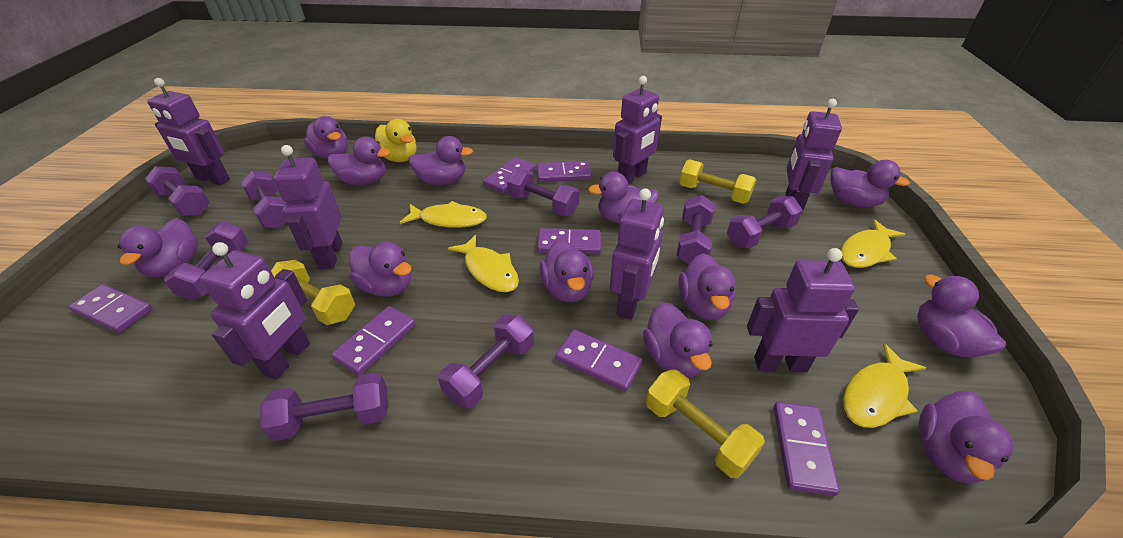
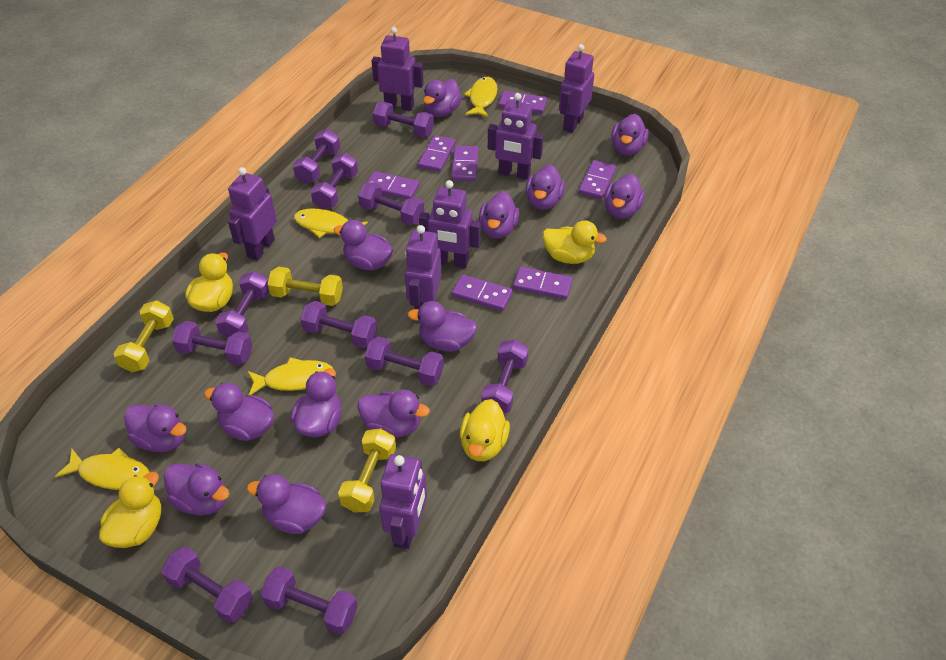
purple duck: [117,218,198,278] [304,116,348,159] [328,137,390,185] [349,242,412,297] [409,136,473,185] [539,240,594,302] [588,172,659,223] [643,302,712,378] [678,253,736,320] [830,160,910,207] [917,275,1006,357] [919,391,1014,484] = 12 -> [124,404,187,452] [164,463,230,516] [204,383,274,441] [247,474,327,534] [290,368,342,437] [334,220,393,270] [358,390,430,437] [408,301,477,352] [423,79,462,117] [479,191,519,238] [526,164,565,210] [604,174,645,219] [611,114,649,155] = 13
purple dumbbell: [145,166,210,216] [164,221,249,300] [241,170,287,228] [260,373,388,441] [438,314,534,408] [507,169,579,216] [676,195,715,264] [727,196,803,248] = 8 -> [161,546,253,623] [172,321,252,365] [215,271,269,338] [261,566,358,635] [293,129,340,184] [300,301,377,348] [310,153,358,209] [358,182,424,226] [365,336,444,386] [373,102,434,137] [481,339,528,413] = 11
yellow duck: [375,119,417,162] = 1 -> [99,472,161,548] [185,252,233,312] [460,399,510,461] [543,221,607,264] = 4

